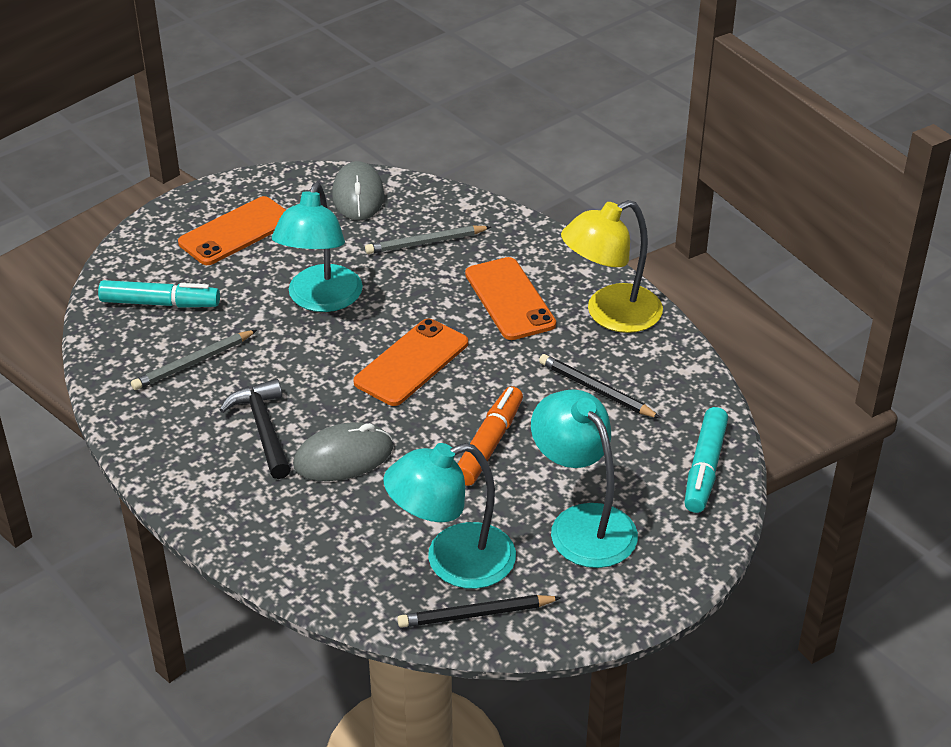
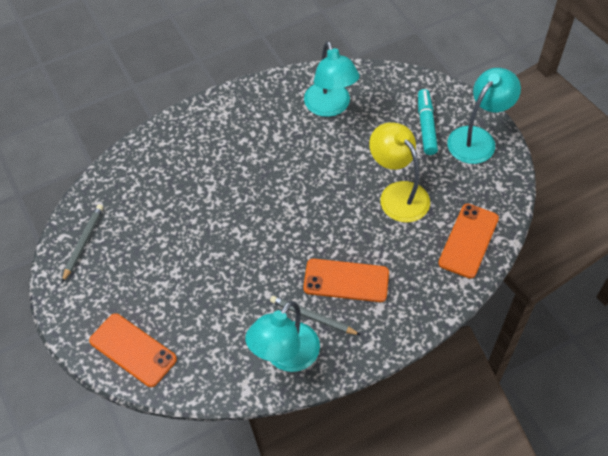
black hammer: [220,379,291,479] = 1 -> none = 0
black pencil: [397,595,562,628] [539,354,660,418] = 2 -> none = 0
grey mouse: [293,422,393,481] [332,161,384,220] = 2 -> none = 0
orange marker: [458,386,523,486] = 1 -> none = 0
turquoise marker: [98,280,220,308] [684,407,728,513] = 2 -> [418,89,438,155] = 1

